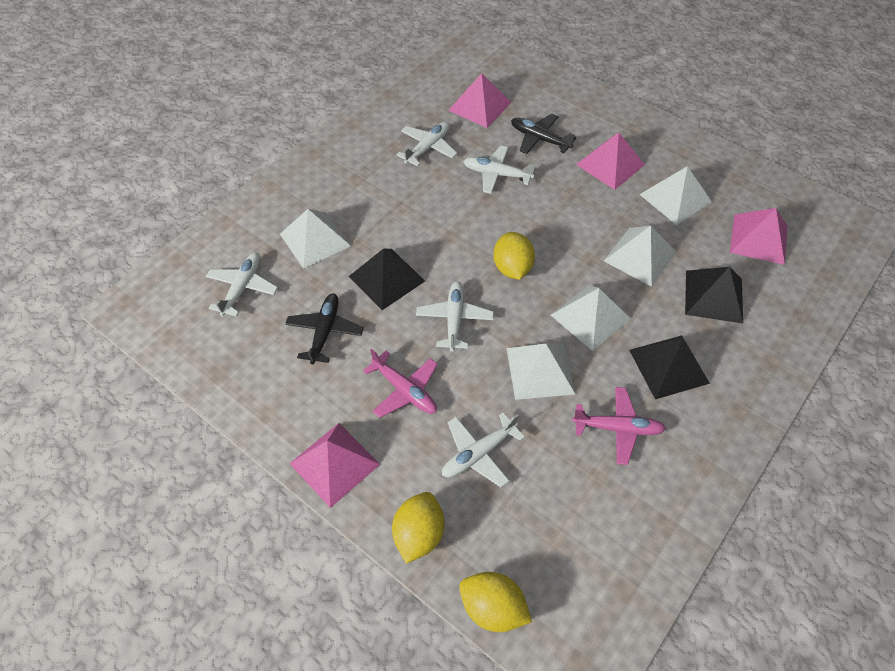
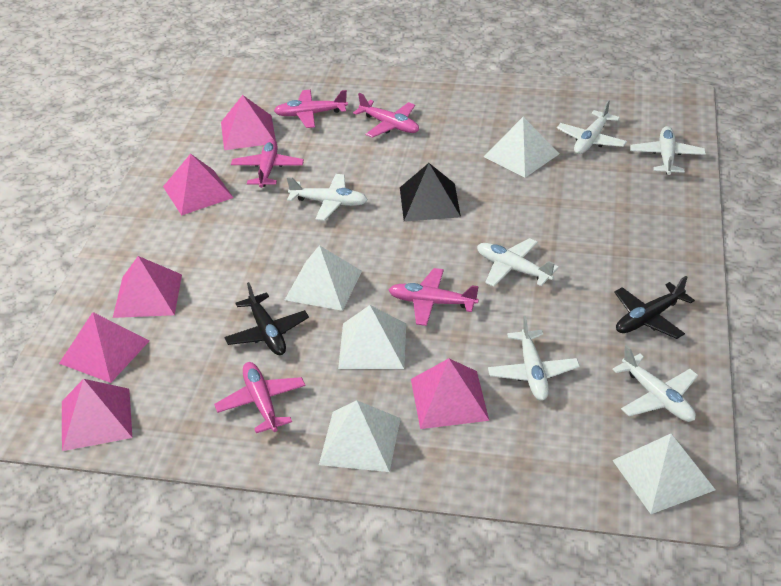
black pyramid: [349,248,425,310] [629,335,710,399] [685,267,743,324] = 3 -> [400,163,461,222] = 1
pink plane: [363,349,438,418] [572,387,666,465] = 2 -> [214,362,306,433] [231,139,304,188] [274,90,348,128] [353,93,419,138] [389,268,479,326] = 5
pink pyramid: [289,423,380,508] [448,73,512,128] [576,132,645,190] [730,208,787,265] = 4 -> [59,312,149,383] [62,379,132,451] [113,256,182,318] [163,154,233,216] [221,95,276,150] [411,358,489,429] = 6
white plane: [206,252,278,317] [397,122,457,167] [416,281,494,352] [442,413,525,487] [463,146,536,194] = 5 -> [287,174,368,221] [477,238,559,287] [488,316,580,401] [557,100,627,154] [612,345,698,422] [630,126,706,175] = 6
yellow lemon: [392,492,445,564] [459,572,532,632] [493,232,535,280] = 3 -> none = 0

